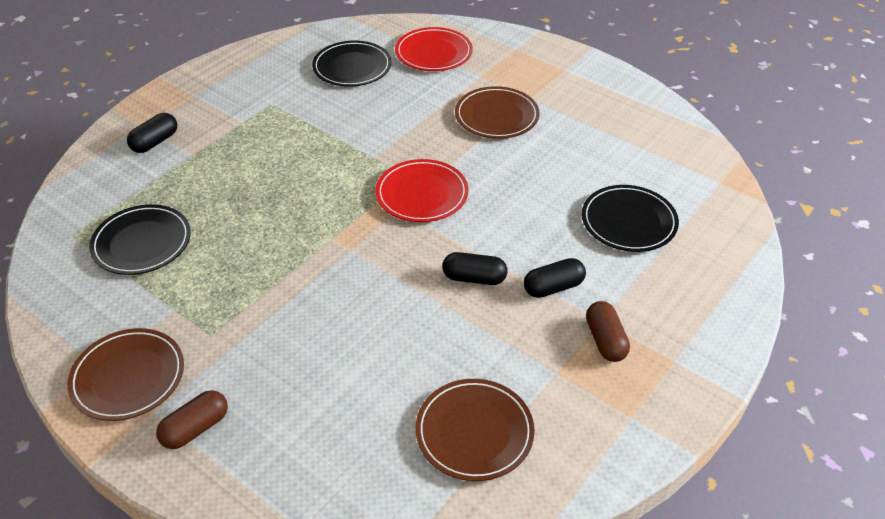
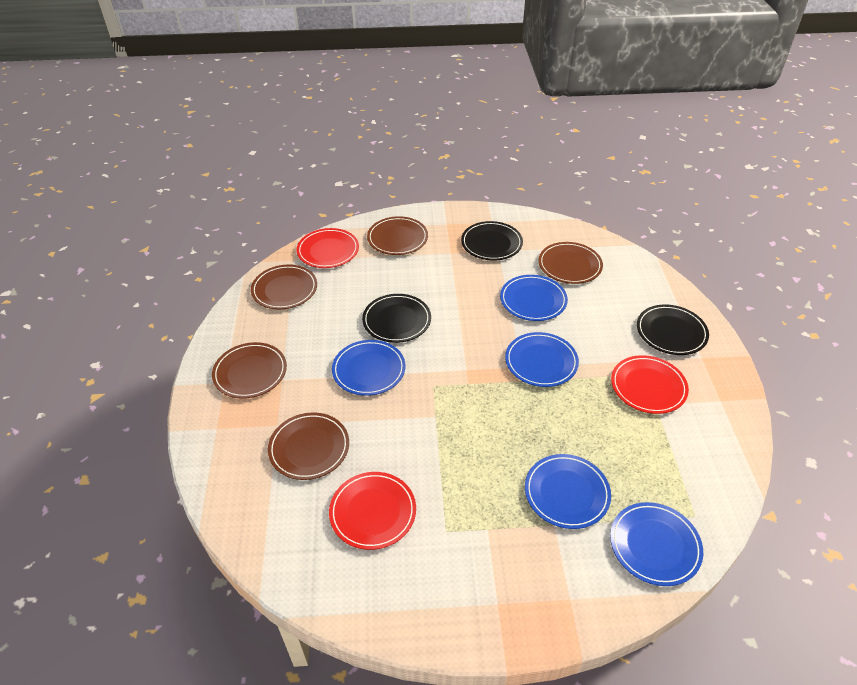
black capsule: [127,113,177,153] [443,252,508,285] [524,258,586,298] = 3 -> none = 0
blue plate: none = 0 -> [332,340,406,396] [500,275,568,321] [505,332,579,387] [525,454,611,529] [610,502,703,586] = 5
brown capsule: [156,390,228,449] [586,301,630,362] = 2 -> none = 0
brown plate: [67,328,184,421] [415,379,534,481] [455,86,540,139] = 3 -> [212,342,287,399] [251,265,317,309] [268,412,349,480] [367,216,428,255] [538,242,603,284] = 5
red plate: [375,159,468,222] [395,27,473,71] = 2 -> [296,228,359,268] [329,472,416,550] [611,355,689,414] = 3

